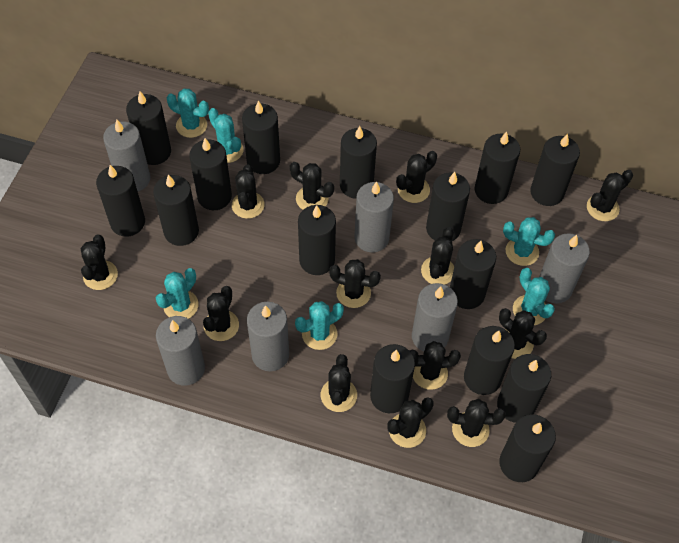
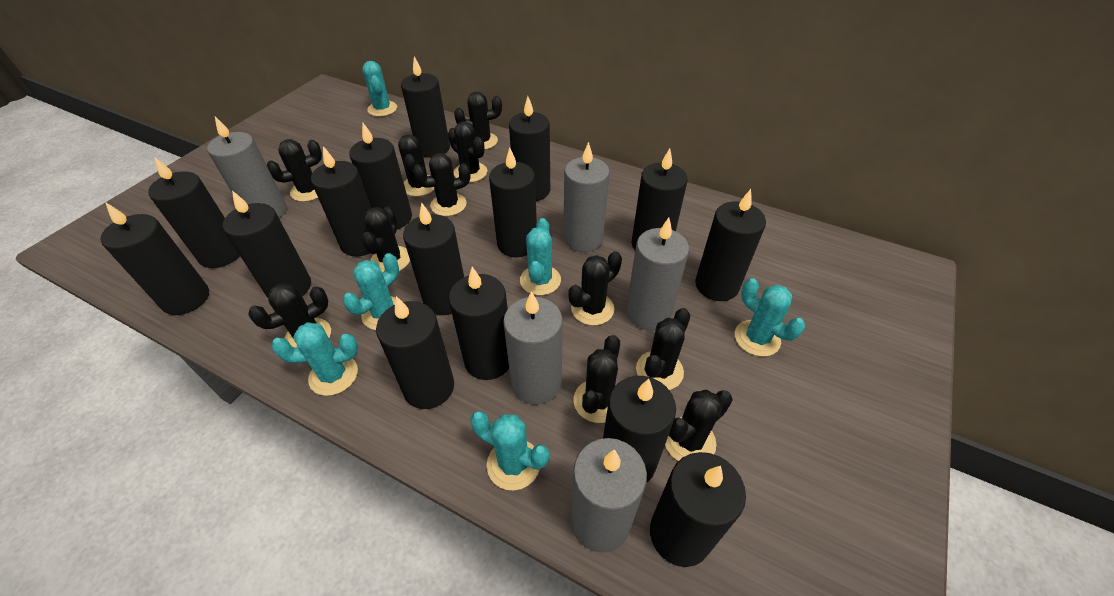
black cactus: [81,235,118,290] [203,286,239,341] [232,164,265,219] [290,162,334,210] [321,354,357,412] [329,259,381,308] [387,397,434,448] [396,151,437,203] [410,341,461,390] [421,227,454,285] [447,399,506,447] [499,308,547,359] [587,170,633,221] = 13 -> [248,283,331,347] [267,139,322,202] [362,206,410,273] [398,134,434,197] [413,153,471,216] [448,121,488,183] [454,91,502,150] [568,251,622,326] [574,335,620,423] [636,308,690,390] [665,390,733,461] = 11
grey candle: [103,119,151,192] [156,316,205,386] [247,302,289,371] [354,181,394,253] [412,283,458,351] [539,233,590,304] = 6 -> [207,117,287,218] [503,291,563,405] [563,142,610,252] [570,438,647,553] [626,218,689,330] = 5

